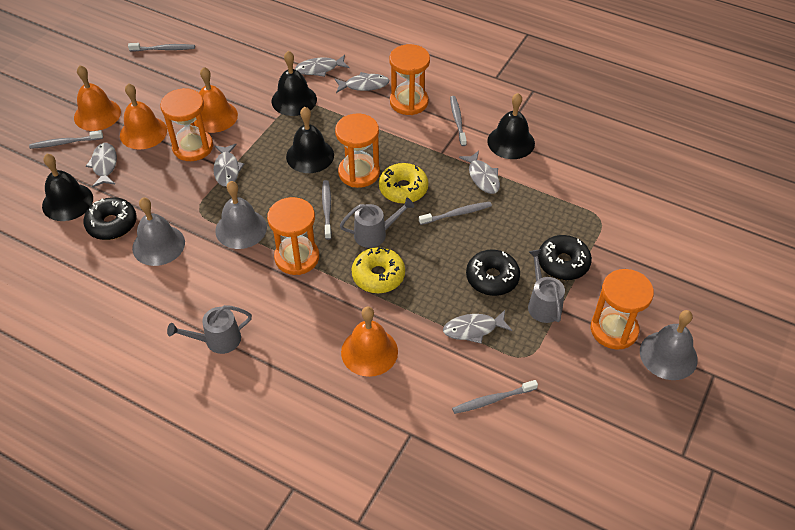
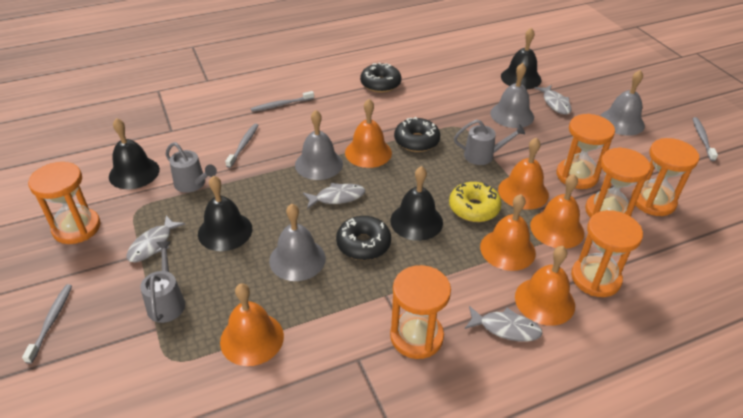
grey bell: [132,198,185,266] [215,181,267,249] [640,310,698,380] = 3 -> [269,204,326,281] [295,110,343,180] [490,63,534,128] [600,70,645,136] = 4
grey fish: [86,143,117,188] [213,144,244,187] [295,55,350,77] [334,72,389,93] [443,310,512,344] [459,151,500,194] = 6 -> [126,215,185,262] [303,183,365,209] [465,306,543,342] [535,85,572,114] = 4
grey toothbrush: [29,130,103,149] [128,43,195,51] [322,180,332,240] [419,202,492,225] [450,96,467,146] [452,380,538,414] = 6 -> [22,284,72,364] [225,123,259,168] [251,91,314,112] [693,117,718,161] = 4
orange bell: [74,65,121,131] [120,83,167,149] [194,67,238,133] [341,307,398,377] = 4 -> [220,283,284,366] [345,99,392,168] [480,194,536,271] [498,137,549,210] [515,246,575,326] [530,174,584,249] = 6
orange hourglass: [160,88,213,161] [267,197,319,275] [335,114,380,188] [389,44,430,115] [591,269,654,349] = 5 -> [28,162,101,244] [390,265,451,359] [556,114,615,189] [571,210,643,297] [585,147,651,218] [632,138,699,216] = 6
yellow donut: [351,247,405,293] [379,163,428,204] = 2 -> [449,182,502,222] = 1

